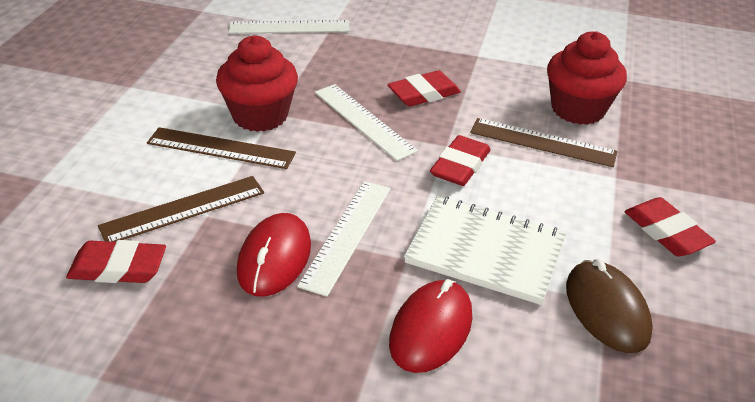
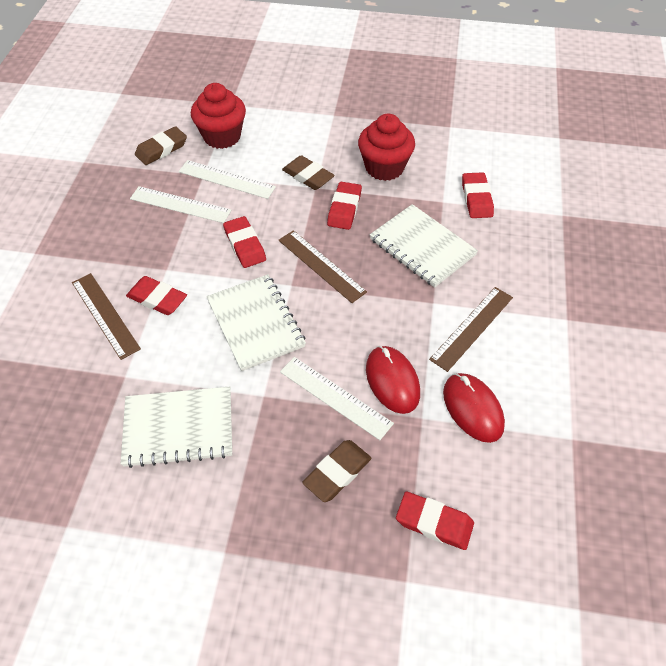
brown eraser: none = 0 -> [135,126,187,165] [282,155,335,190] [302,440,371,502] = 3
brown mouse: [566,259,653,353] = 1 -> none = 0
red eraser: [66,240,166,283] [387,71,461,107] [430,135,491,186] [625,197,716,257] = 4 -> [126,276,187,315] [223,216,266,268] [327,182,362,230] [396,492,474,550] [462,172,494,218] = 5
white notebook: [404,196,567,305] = 1 -> [120,387,232,468] [206,274,306,371] [370,204,478,288] = 3

